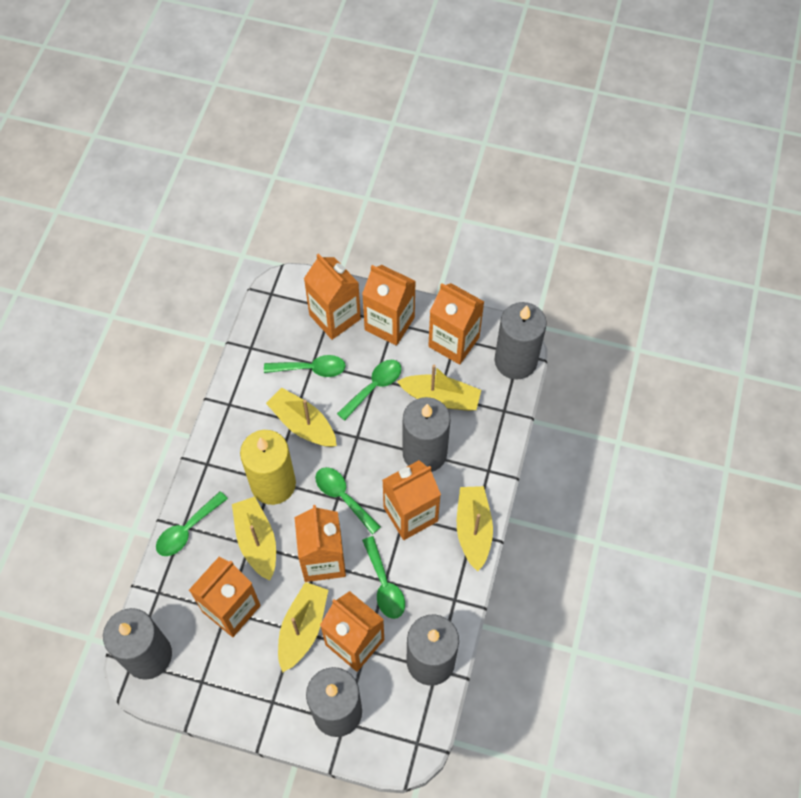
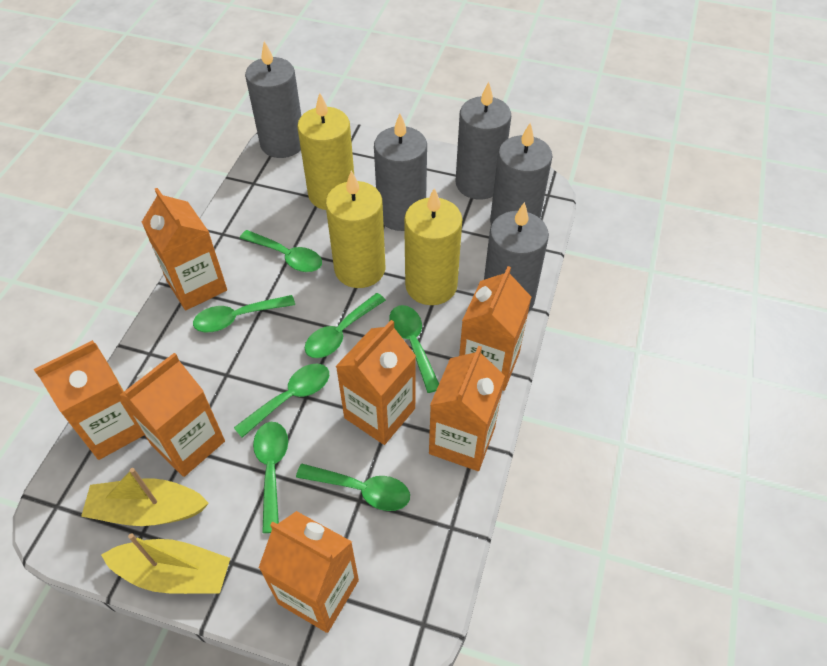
green spoon: [156,491,228,556] [264,355,346,377] [315,467,381,535] [337,360,402,421] [362,536,405,619] = 5 -> [193,295,295,332] [234,364,329,438] [240,230,322,272] [253,422,288,533] [296,464,410,511] [305,293,386,358] [389,305,439,393] = 7
yellow boat: [232,497,276,581] [266,388,337,447] [278,582,328,673] [397,365,481,411] [457,486,493,571] = 5 -> [81,468,209,526] [101,533,230,594] = 2
yellow candle: [240,430,296,505] = 1 -> [297,93,354,210] [326,171,385,288] [404,188,462,305] = 3

